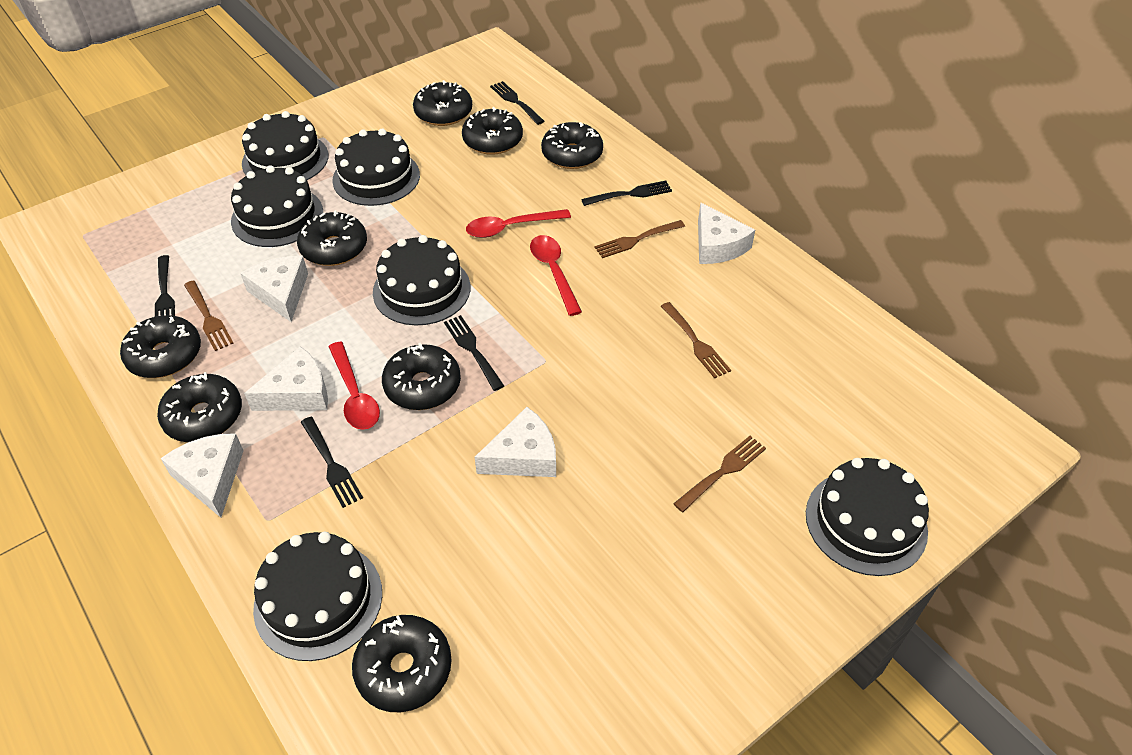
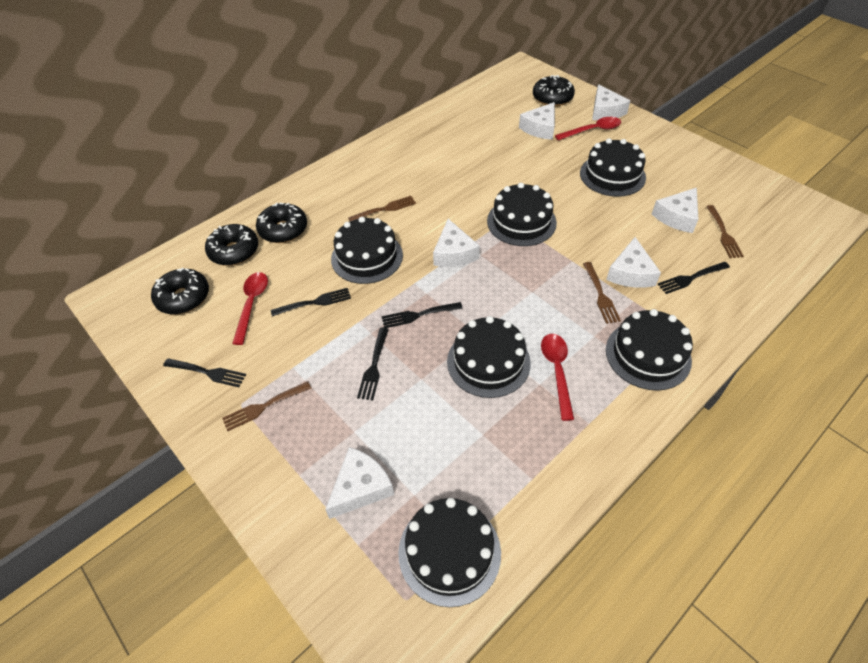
black donut: [120,315,201,378] [157,372,242,442] [297,210,367,266] [352,615,452,712] [382,343,461,410] [413,80,472,126] [462,107,523,155] [541,122,603,169] = 8 -> [151,268,209,314] [205,224,258,266] [256,203,307,243] [533,75,575,107] = 4
white cheese: [160,433,244,517] [240,256,308,322] [244,346,328,411] [475,407,556,477] [698,203,755,264] = 5 -> [325,447,394,519] [433,219,480,267] [519,102,555,140] [592,84,630,120] [606,237,661,288] [652,188,698,233] = 6

